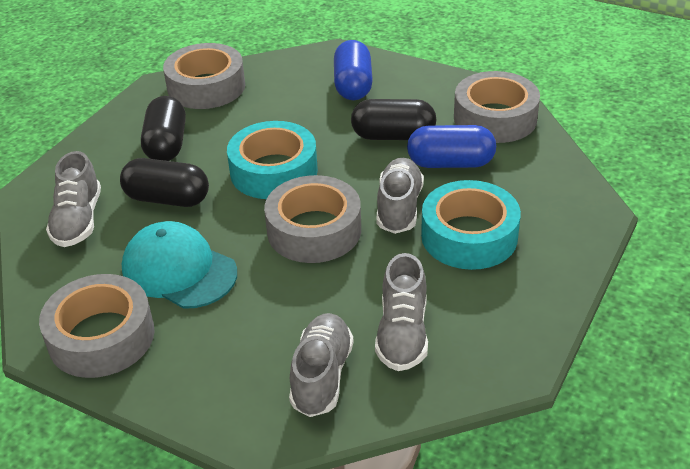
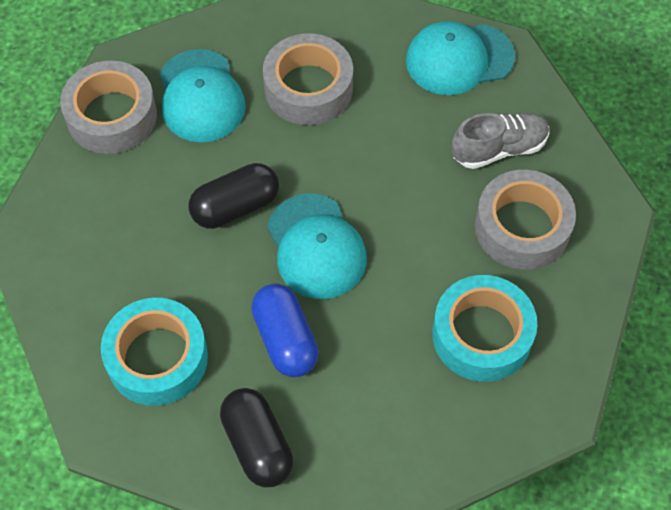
black capsule: [120,158,209,207] [141,96,186,161] [351,99,436,140] = 3 -> [189,163,279,229] [220,388,293,488] = 2
blue capsule: [334,40,373,100] [407,125,496,168] = 2 -> [251,284,319,377] = 1
grey shoe: [46,151,101,247] [289,313,354,417] [375,253,428,371] [377,158,424,234] = 4 -> [452,113,549,169] = 1
grey tape: [39,274,155,378] [163,43,245,109] [264,175,361,263] [454,71,540,143] = 4 -> [60,61,157,154] [263,33,353,125] [475,170,576,270] = 3
turquoise cap: [122,221,237,309] = 1 -> [160,49,246,142] [267,194,367,299] [406,21,515,95] = 3

